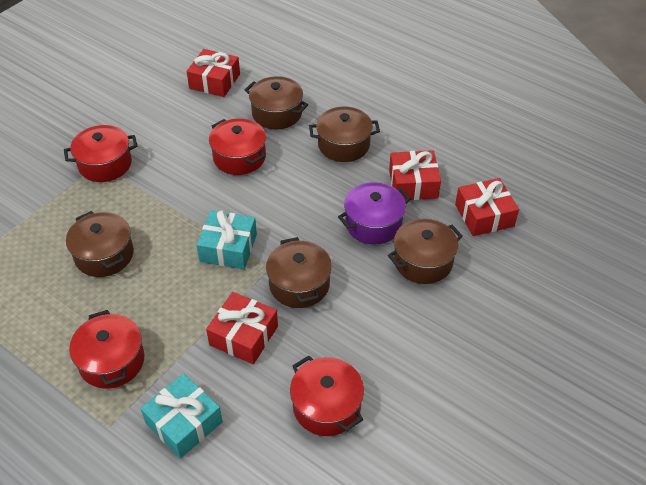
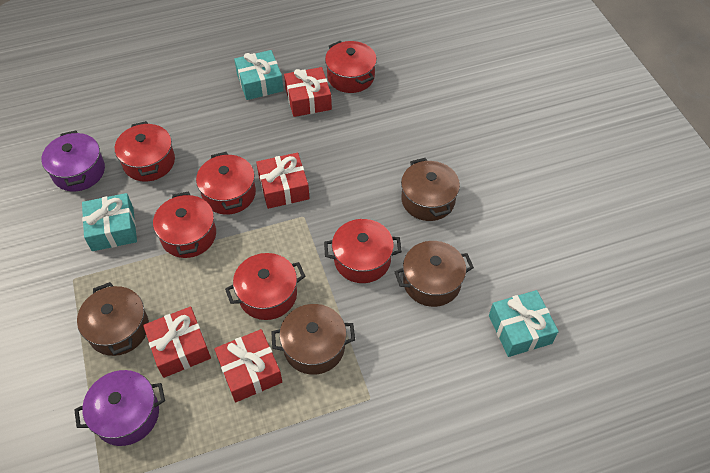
brown pot: [66,211,134,277] [245,76,308,129] [266,237,332,308] [309,107,380,162] [388,218,463,284] = 5 -> [77,282,149,356] [271,304,355,375] [395,241,474,307] [401,158,460,221] = 4
purple pot: [338,182,411,244] = 1 -> [41,130,105,191] [74,370,165,446] = 2
red pot: [64,125,137,182] [69,310,144,389] [209,118,266,175] [290,355,364,436] = 4 -> [115,121,175,182] [153,192,216,258] [196,152,256,215] [225,253,305,320] [324,219,402,283] [325,40,377,93] = 6
turquoise gift: [140,373,223,458] [196,210,257,269] = 2 -> [82,193,137,251] [234,50,284,100] [489,290,559,357] = 3

